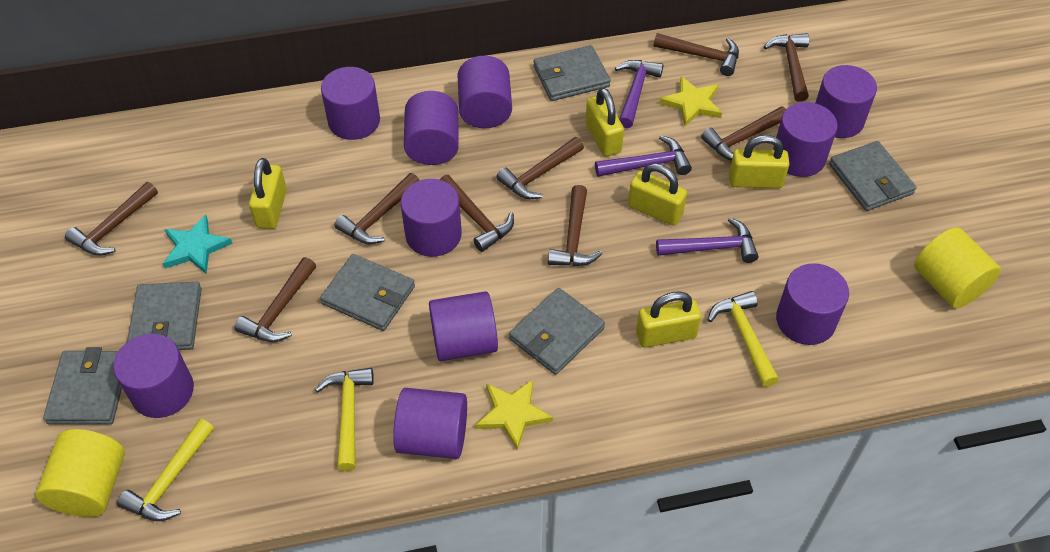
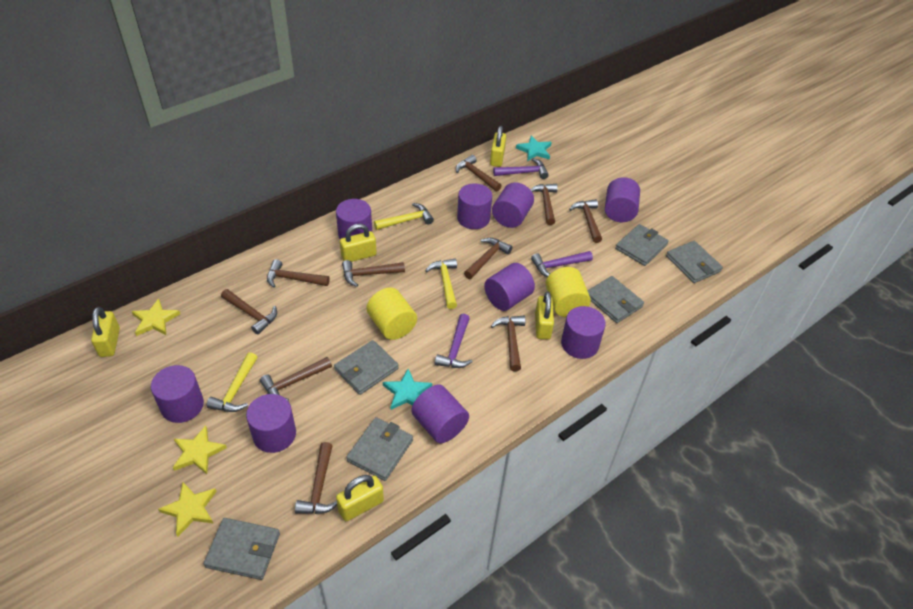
brown hammer: [65,182,158,256] [234,257,316,342] [334,173,420,244] [439,175,514,252] [496,137,584,199] [548,185,602,266] [654,33,739,76] [701,107,786,161] [764,33,809,102] = 9 -> [221,289,277,335] [260,357,332,401] [267,259,330,288] [295,442,337,514] [342,260,405,287] [456,155,502,191] [464,238,512,279] [491,316,525,372] [530,184,558,225] [569,199,602,243] = 10
purple cylinder: [113,334,194,418] [321,67,380,140] [393,388,467,459] [401,179,462,257] [404,91,459,165] [429,291,498,361] [457,56,512,128] [773,102,838,177] [776,263,849,345] [815,65,877,138] = 10 -> [151,365,204,423] [246,394,296,453] [336,199,372,239] [411,385,469,443] [457,184,492,229] [484,263,535,311] [492,182,534,228] [561,306,606,359] [605,177,640,222] = 9
turquoise star: [163,215,233,274] = 1 -> [383,369,432,410] [516,136,552,161] = 2
yellow star: [475,379,553,450] [660,76,722,126] = 2 -> [132,299,180,336] [158,482,217,537] [173,426,227,474] = 3

